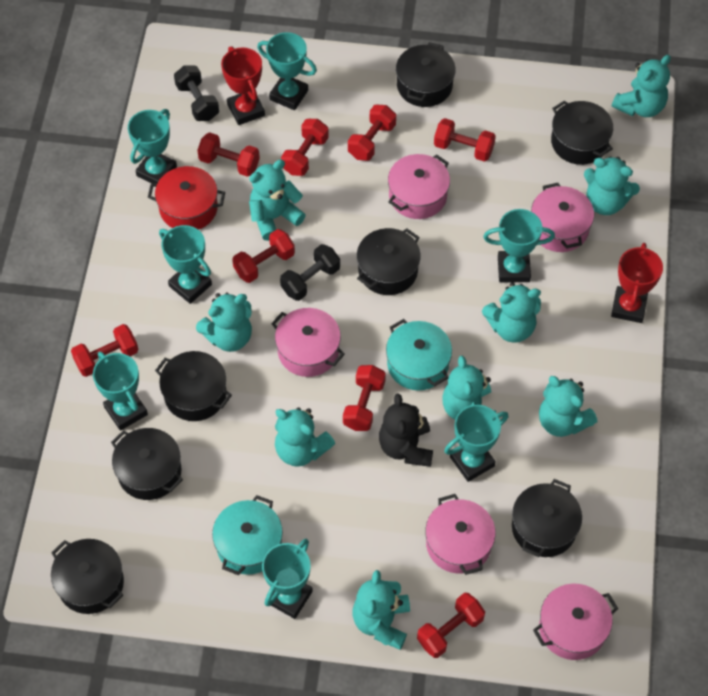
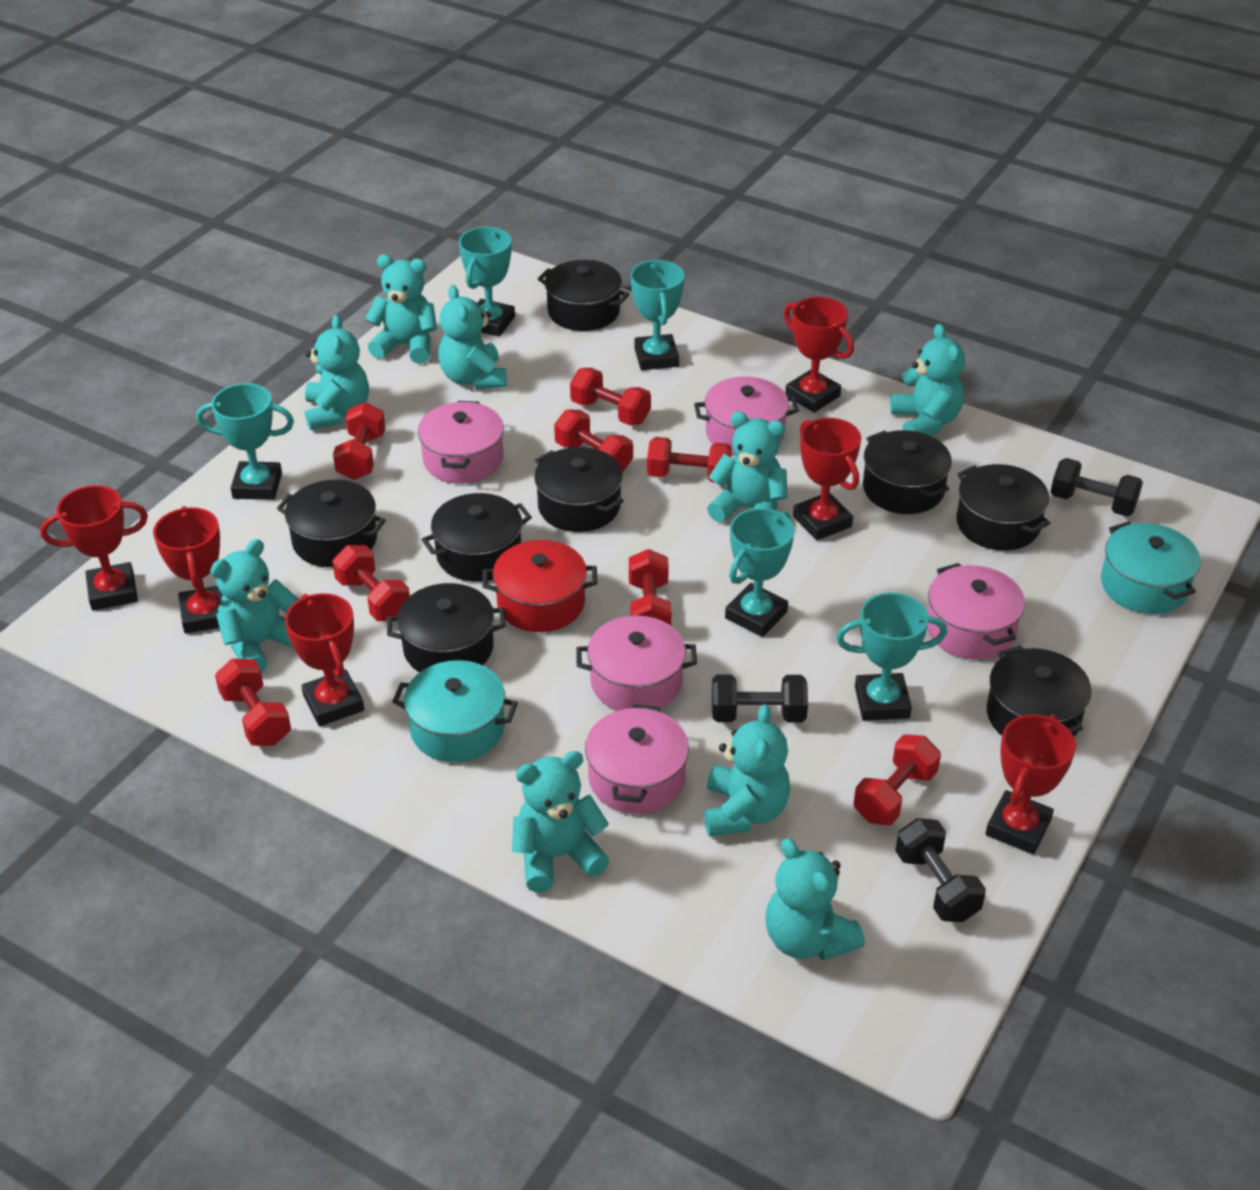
black dumbbell: [174,66,219,121] [280,244,340,301] = 2 -> [712,675,808,722] [895,818,986,922] [1051,458,1143,516] = 3
black pot: [51,539,124,614] [111,428,183,500] [155,351,232,421] [357,228,421,295] [396,42,456,107] [512,479,582,557] [551,100,613,165] = 7 -> [277,480,386,567] [387,583,506,673] [421,493,532,582] [534,447,624,532] [538,260,629,331] [863,430,952,514] [956,464,1050,551] [987,645,1092,736] = 8
black teddy bear: [379,393,433,467] = 1 -> none = 0
red trophy: [221,46,265,125] [611,243,663,323] = 2 -> [40,485,148,611] [153,506,223,634] [285,593,364,726] [784,297,854,413] [793,418,861,540] [985,714,1076,854] = 6
turquoise trophy: [93,352,148,431] [128,109,177,184] [159,225,212,304] [257,32,317,110] [262,539,313,619] [444,405,508,482] [483,209,555,282] = 7 -> [197,383,294,500] [459,227,515,337] [631,260,685,370] [725,508,794,637] [836,593,947,721] = 5

